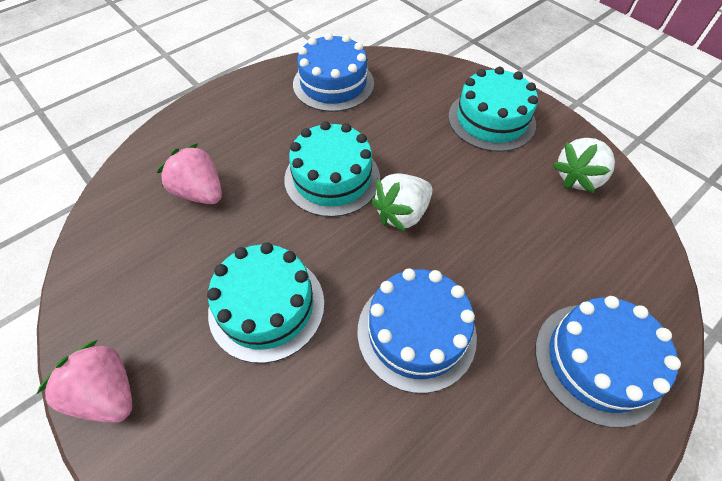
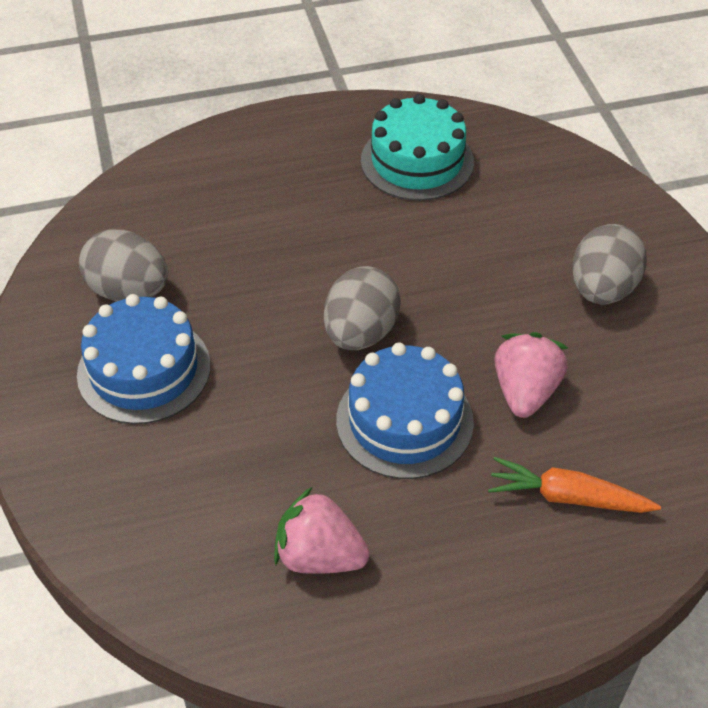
blue cake: [293,33,374,112] [358,268,477,393] [535,296,681,428] = 3 -> [77,294,211,424] [336,343,474,479] = 2
grey egg: none = 0 -> [79,229,168,301] [324,266,401,350] [572,224,647,304] = 3
orange carrot: none = 0 -> [488,457,661,513] = 1
turquoise cake: [207,242,324,363] [284,121,380,217] [448,67,538,152] = 3 -> [361,94,474,201] = 1
white strawberry: [371,173,432,232] [553,138,615,193] = 2 -> none = 0

